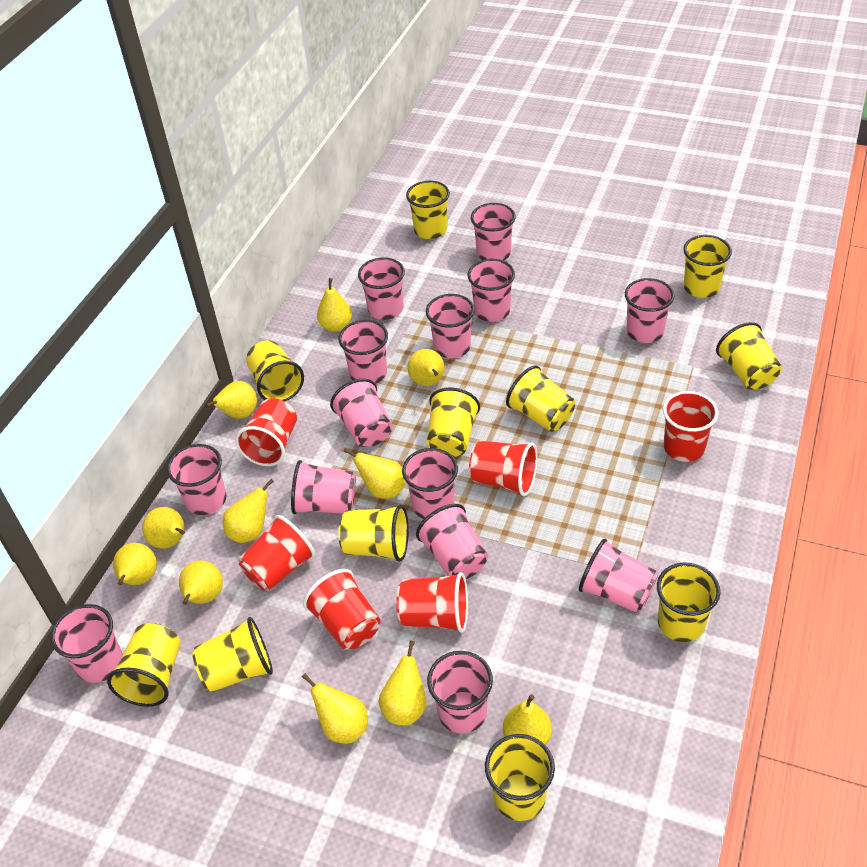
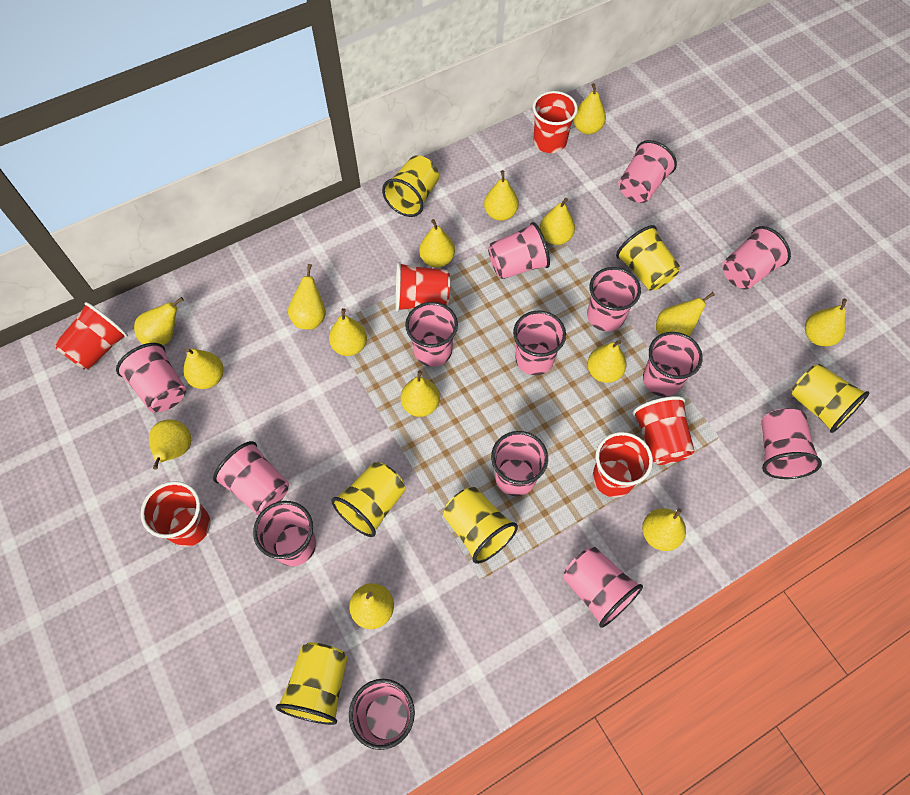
yellow cup: [107,623,180,707] [192,617,273,692] [246,341,304,401] [338,505,409,562] [406,181,450,239] [426,387,480,457] [485,734,555,821] [506,366,575,432] [657,562,720,642] [683,235,732,298] [716,322,782,390] = 11 -> [276,642,348,725] [331,462,405,537] [382,155,439,217] [443,487,518,564] [616,225,680,290] [791,364,870,433] = 6
yellow pear: [113,543,157,585] [142,507,185,549] [179,560,223,605] [206,381,257,419] [223,479,274,543] [302,673,368,744] [317,278,352,332] [343,448,405,499] [379,640,427,725] [407,349,445,386] [503,694,552,745] = 11 -> [134,297,184,345] [149,419,191,470] [183,348,224,389] [288,264,326,329] [329,308,367,356] [349,583,394,629] [401,370,440,417] [419,219,455,268] [484,170,519,221] [540,198,575,245] [573,83,606,135] [587,340,626,383] [642,508,686,551] [656,292,715,336] [805,299,847,347] = 15

